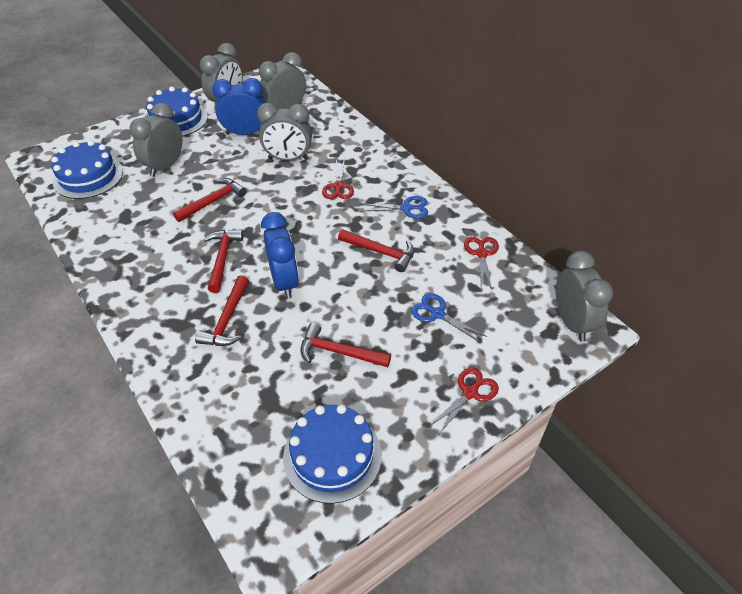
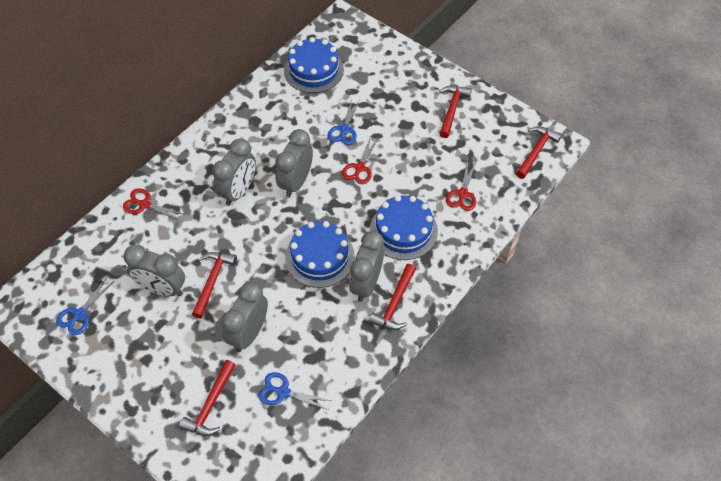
blue clock: [212,78,266,135] [261,212,299,299] = 2 -> none = 0
blue scissors: [361,196,428,219] [411,293,487,343] = 2 -> [56,277,114,335] [259,372,331,410] [328,99,360,145] = 3

